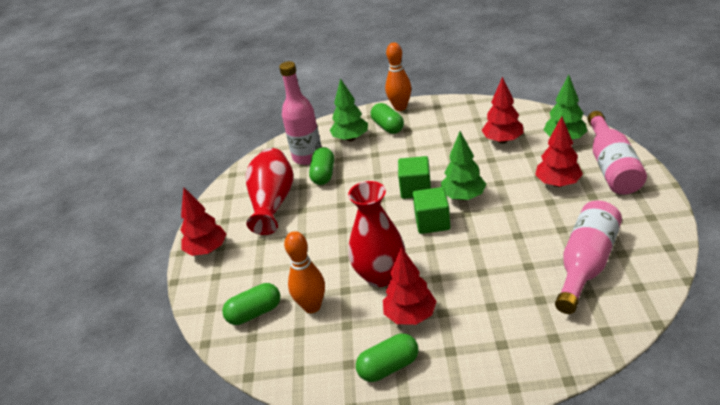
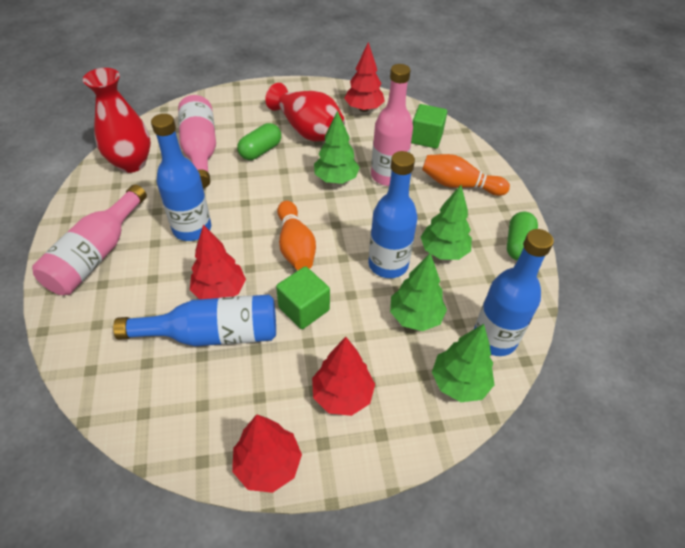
blue bottle: none = 0 -> [113,294,276,346] [151,114,211,241] [368,151,418,278] [474,229,554,356] = 4
green capsule: [222,283,280,325] [309,147,334,185] [356,334,419,382] [371,103,404,134] = 4 -> [237,123,281,160] [507,211,538,261] = 2
green tree: [330,78,368,142] [441,131,486,201] [544,74,587,139] = 3 -> [314,111,360,184] [390,253,447,331] [421,185,472,260] [432,324,495,402] = 4

